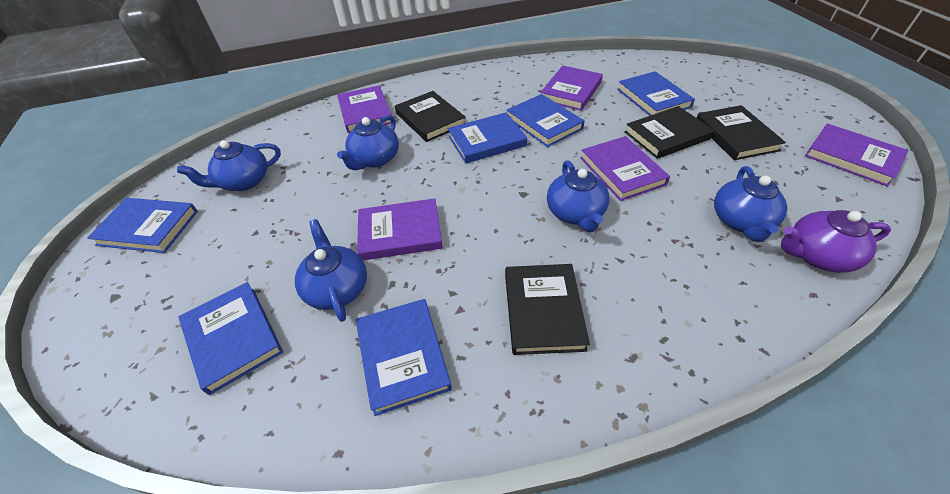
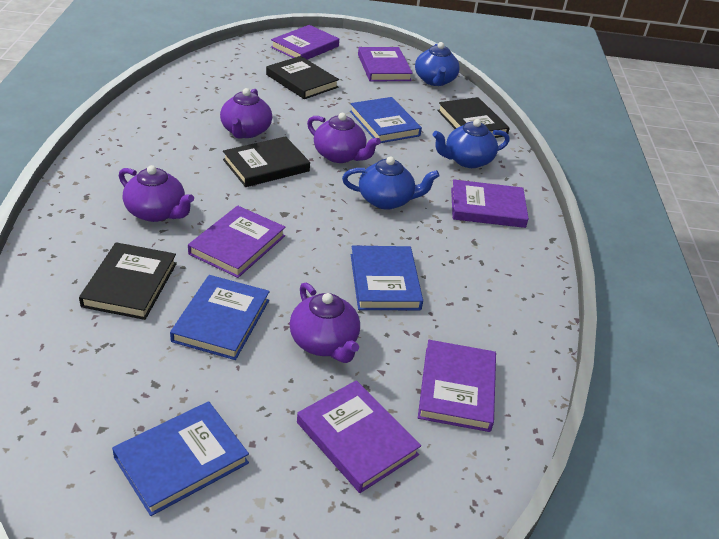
blue book: [87,198,198,253] [179,282,283,395] [356,299,452,416] [448,112,527,164] [507,94,585,147] [617,71,695,116] = 6 -> [112,401,249,516] [170,275,270,360] [350,97,422,143] [351,245,423,310] = 4
blue teapot: [177,140,281,191] [295,219,367,322] [337,115,399,170] [547,160,610,232] [714,166,788,242] = 5 -> [342,156,439,210] [415,42,460,86] [433,119,510,168] = 3
purple book: [337,85,392,133] [357,198,443,260] [540,66,603,111] [580,136,670,201] [805,124,909,187] = 5 -> [188,206,286,278] [271,25,339,60] [297,380,421,493] [358,47,413,81] [418,340,496,432] [451,179,529,228] = 6
purple teapot: [781,210,891,273] = 1 -> [119,165,194,222] [220,88,272,139] [289,282,360,363] [307,113,381,163] = 4

